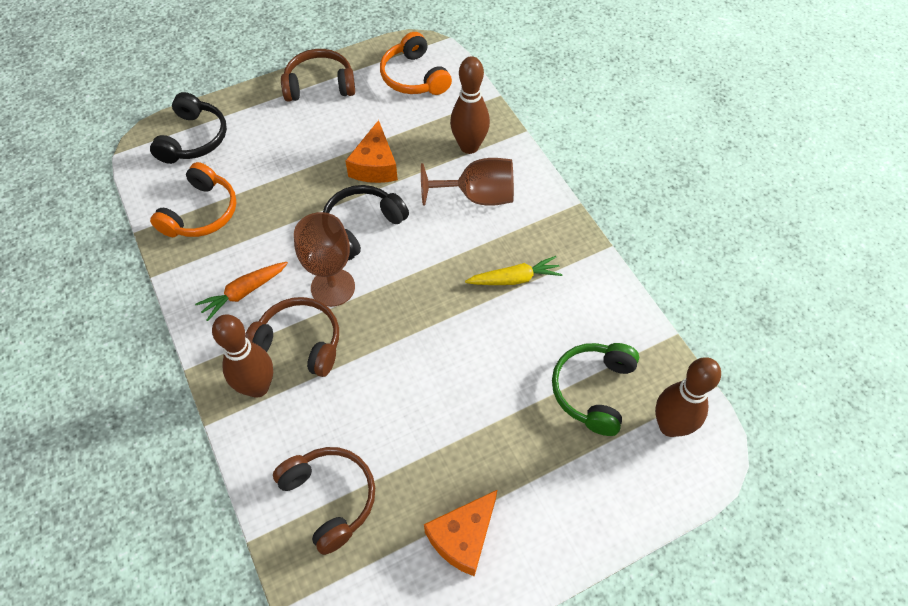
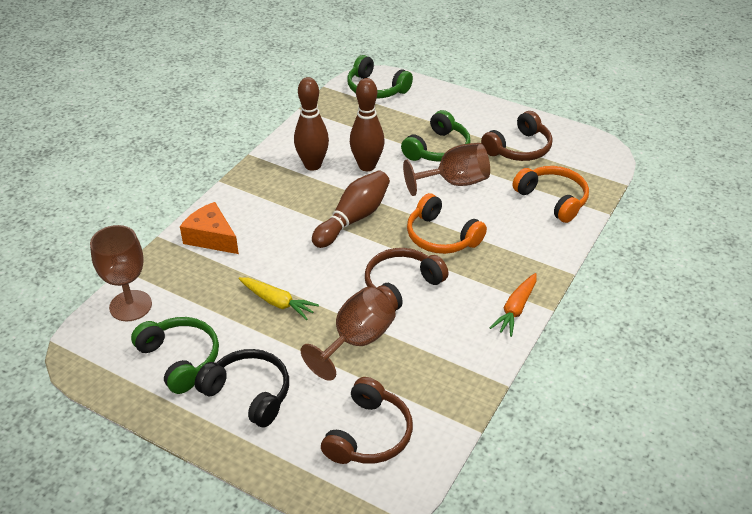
black headphones: [150,92,227,164] [323,185,409,260] = 2 -> [194,349,289,428] = 1
brown goblet: [294,212,355,307] [421,158,514,206] = 2 -> [90,225,152,321] [300,287,396,381] [403,143,490,196] = 3
green headphones: [552,343,639,436] = 1 -> [131,317,219,394] [347,55,413,98] [401,110,471,162] = 3
orange cheese: [345,120,398,183] [424,490,497,577] = 2 -> [180,202,239,254] = 1

